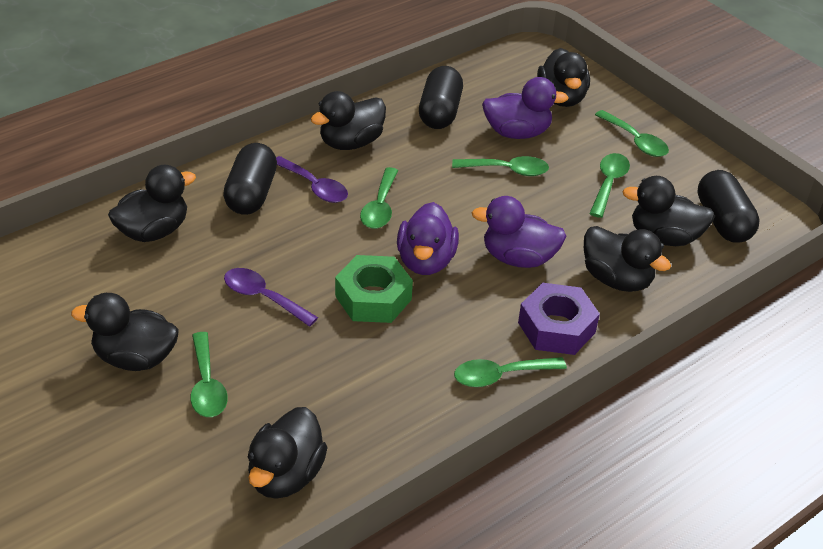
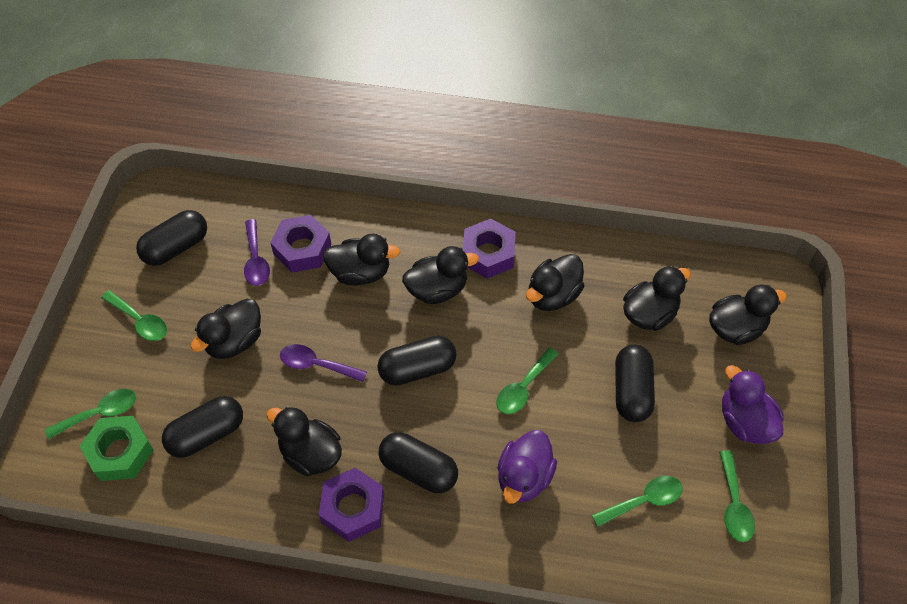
black capsule: [223,143,277,215] [419,66,463,129] [697,170,760,243] = 3 -> [136,210,207,266] [162,396,243,458] [377,336,457,386] [378,432,458,493] [615,345,655,422] = 5
green spoon: [190,332,228,417] [360,167,398,229] [452,156,549,176] [454,357,567,387] [589,153,630,218] [595,110,669,157] = 6 -> [45,389,136,439] [101,290,167,341] [496,348,559,414] [592,476,683,527] [719,450,755,542] = 5
purple duck: [397,202,459,275] [471,196,566,268] [482,77,569,139] = 3 -> [498,430,557,504] [722,365,783,444] = 2
purple nut: [518,283,600,355] = 1 -> [270,215,331,273] [319,468,384,542] [463,219,516,279] = 3

